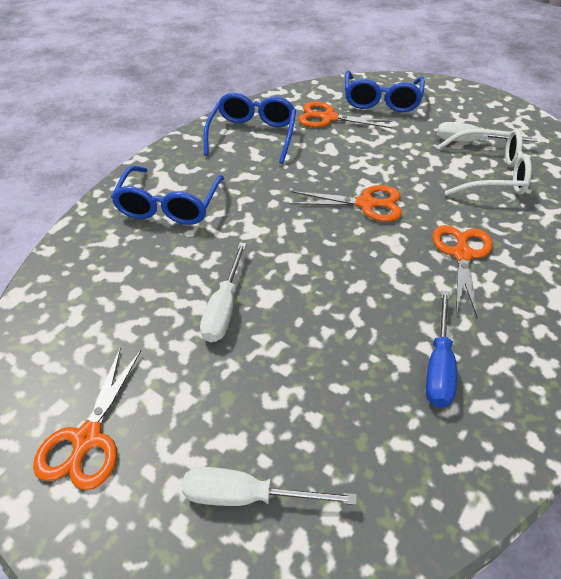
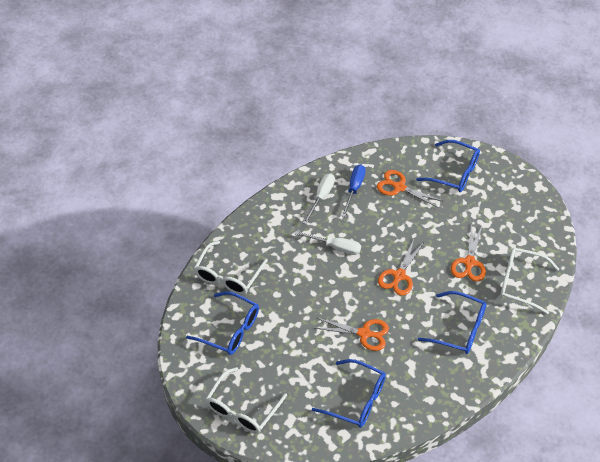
blue glasses: [111,166,224,225] [204,93,296,164] [345,71,425,112] = 3 -> [186,291,259,355] [312,359,386,428] [416,140,480,192] [418,291,487,354] = 4
white glasses: [438,129,532,196] = 1 -> [194,241,268,295] [206,367,287,434] [500,248,559,314] = 3
white screwdriver: [182,467,357,506] [200,242,247,342] [437,122,537,142] = 3 -> [294,231,361,255] [303,173,335,225] = 2

